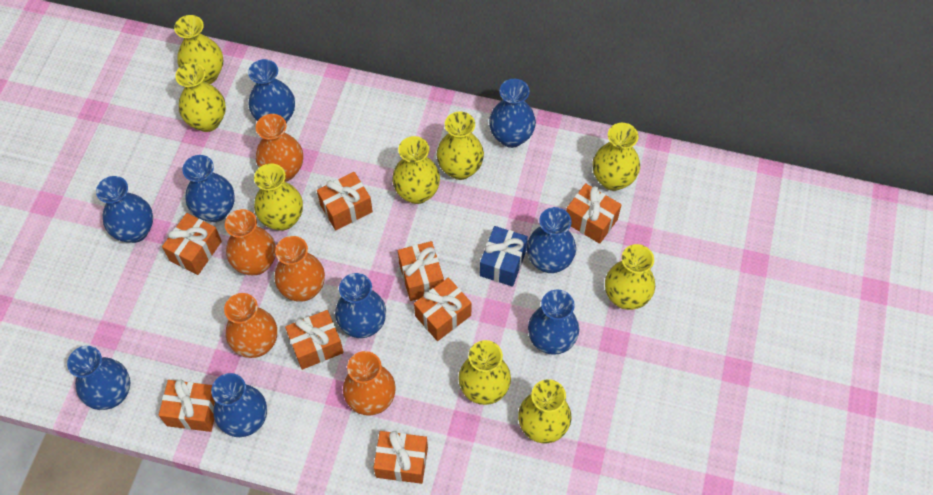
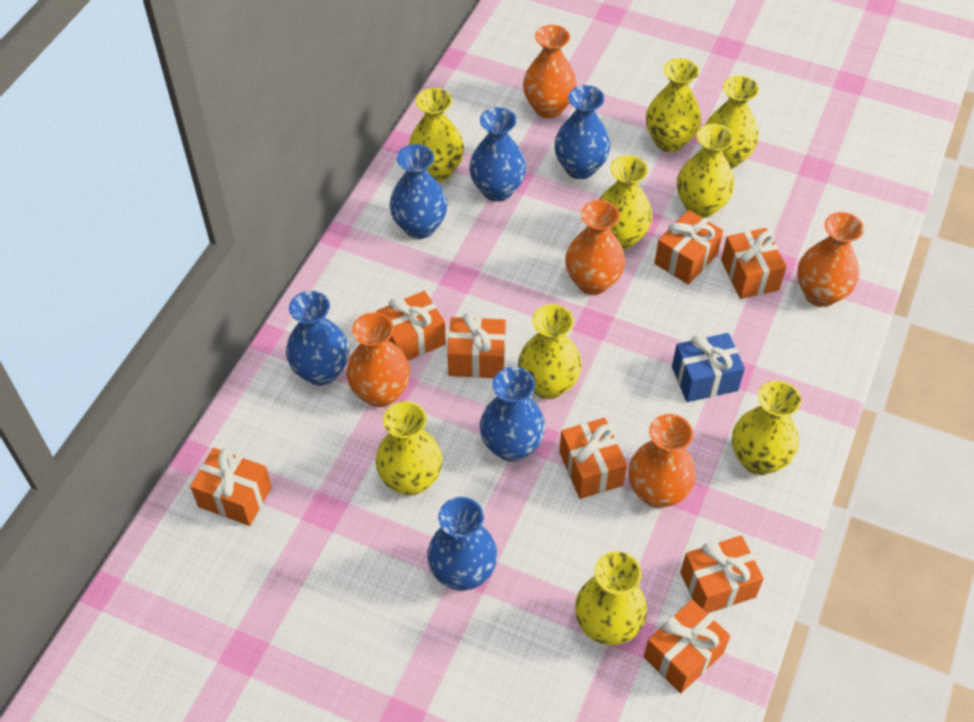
blue vase: [67,346,130,410] [96,176,153,243] [182,155,235,222] [211,373,267,437] [248,59,295,123] [335,273,386,338] [489,79,536,148] [527,207,576,273] [528,289,579,355] = 9 -> [286,291,349,386] [389,144,448,239] [427,497,497,591] [469,107,526,202] [480,367,545,461] [554,85,610,179] = 6

